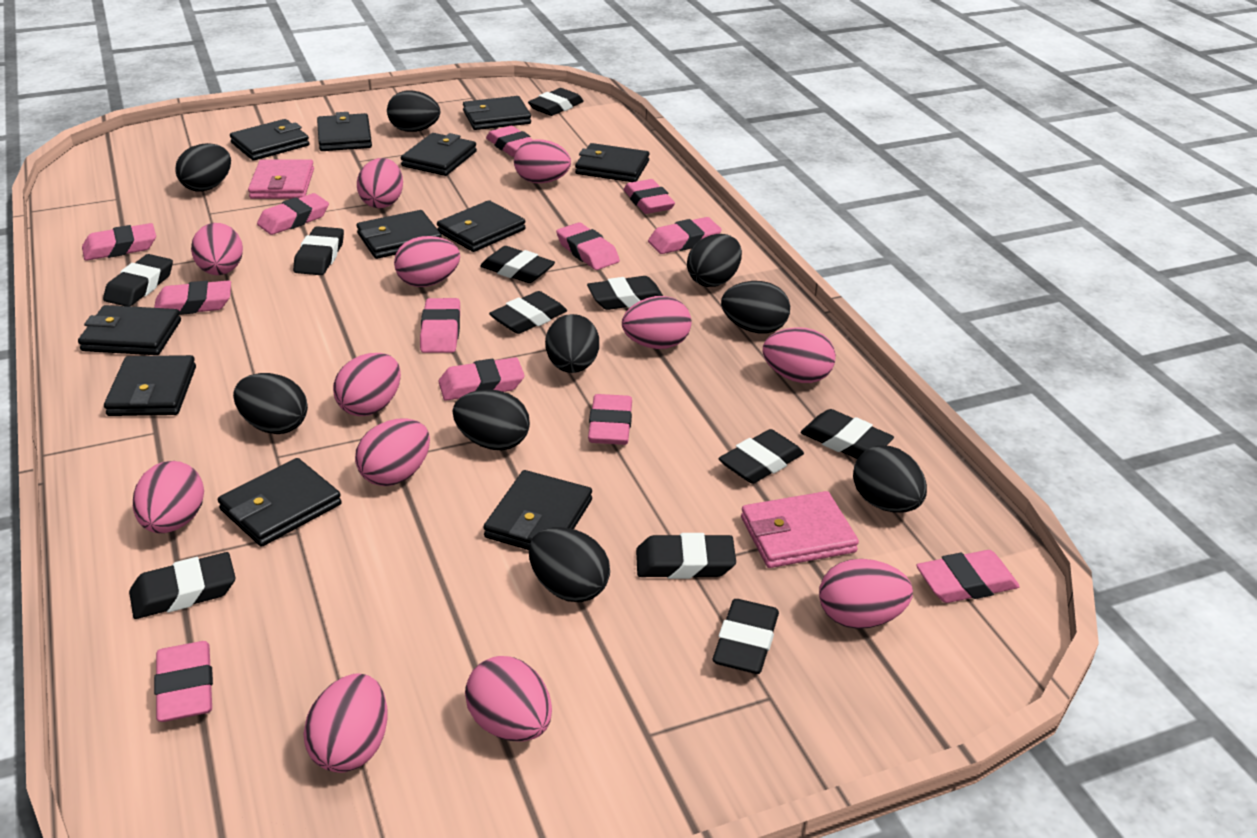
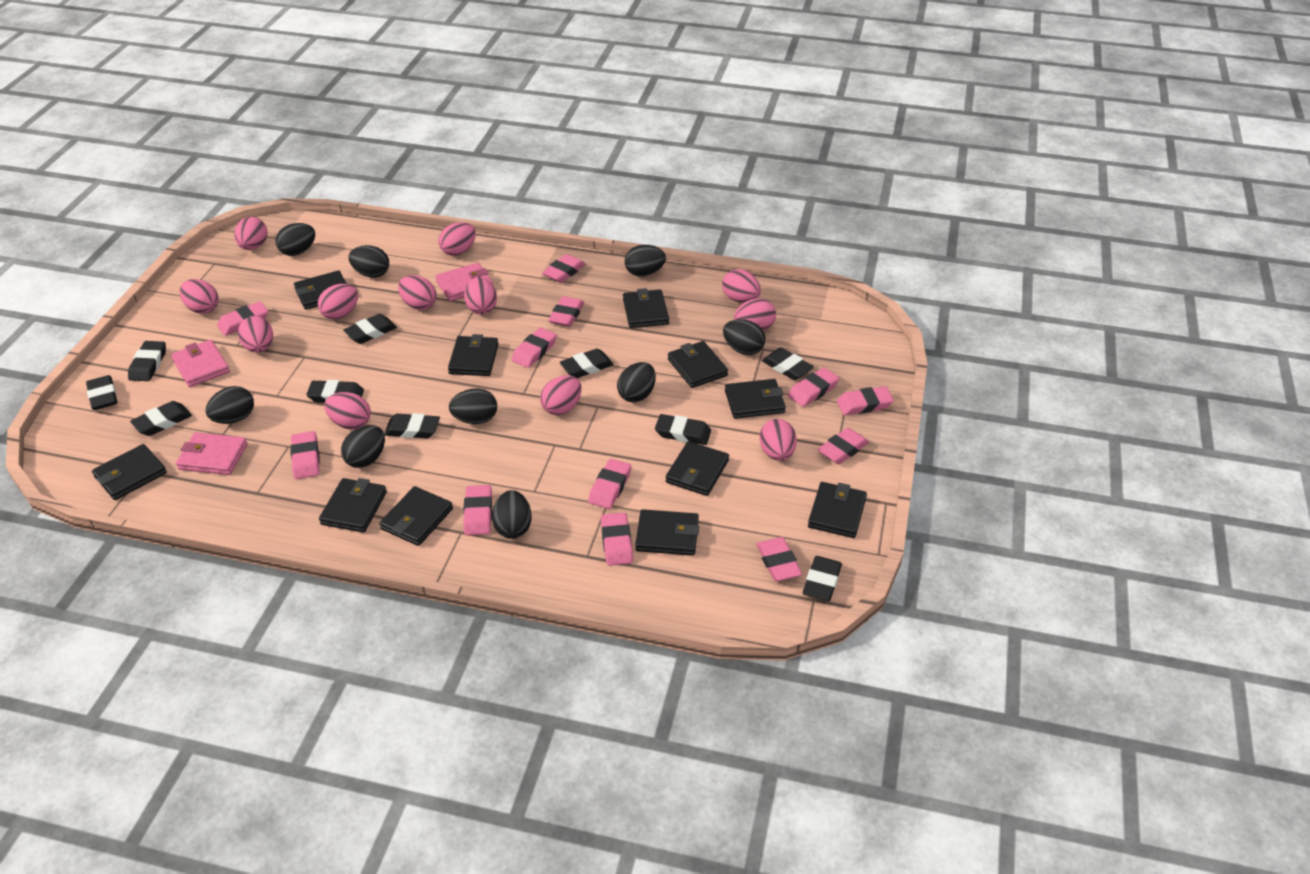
black eraser: [103,254,173,307] [129,552,236,619] [293,226,344,275] [480,246,555,283] [489,291,567,334] [528,88,584,116] [587,276,663,310] [636,533,736,579] [713,599,779,674] [719,429,804,484] [801,409,894,459] = 11 -> [86,375,117,410] [128,341,166,381] [130,401,192,436] [306,380,364,403] [343,314,397,344] [384,413,440,439] [560,349,614,378] [655,414,711,445] [762,348,814,380] [803,556,842,601] = 10
pink wallet: [248,159,314,199] [741,491,859,568] = 2 -> [171,340,230,387] [176,432,248,475] [435,263,493,301] = 3

